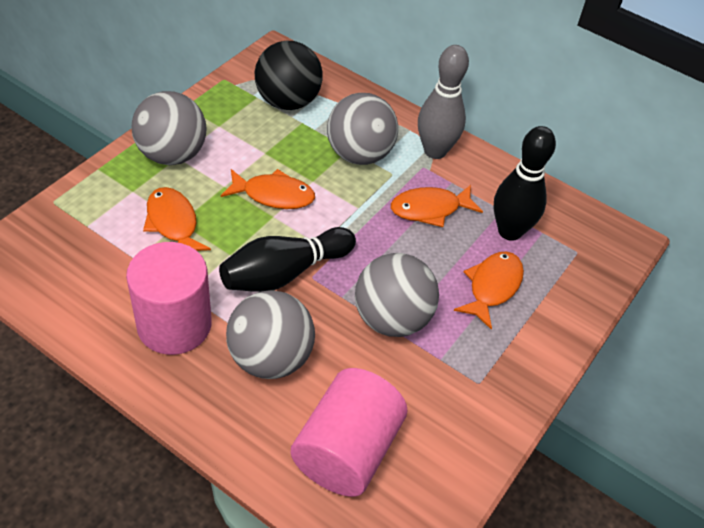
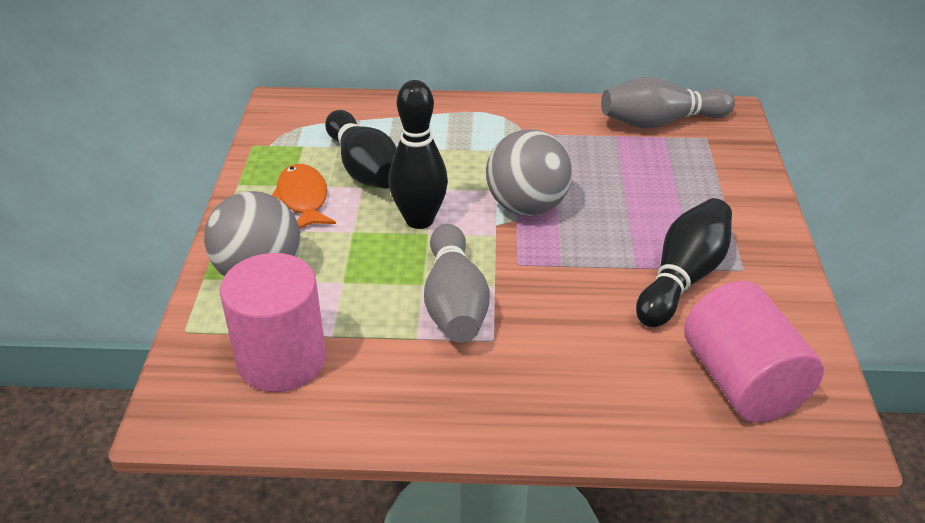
black ball: [255,40,323,110] = 1 -> none = 0
black bowling pin: [219,227,356,292] [494,126,556,241] = 2 -> [325,110,397,189] [389,80,448,229] [636,198,732,327] = 3
grey ball: [132,91,207,165] [226,290,315,379] [327,93,398,165] [355,253,439,337] = 4 -> [204,191,301,276] [486,129,572,216] = 2
grey bowling pin: [418,45,469,159] = 1 -> [424,224,490,343] [601,77,735,129] = 2
orange fish: [143,187,211,251] [221,169,315,209] [391,185,483,227] [454,251,524,330] = 4 -> [272,164,336,229] = 1

